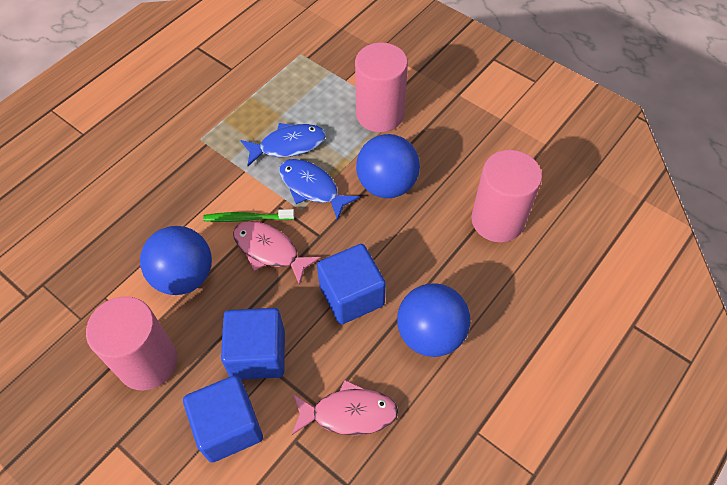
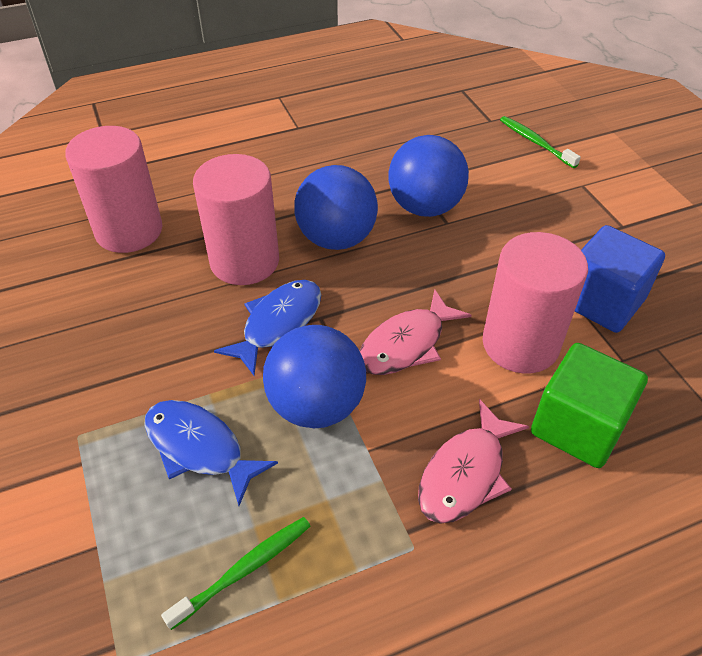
blue cube: [183,375,263,463] [221,308,285,379] [317,244,386,324] = 3 -> [575,225,665,333] = 1
green cube: none = 0 -> [531,343,648,468] = 1
green toothbrush: [203,209,295,222] = 1 -> [161,517,310,630] [500,116,581,168] = 2

